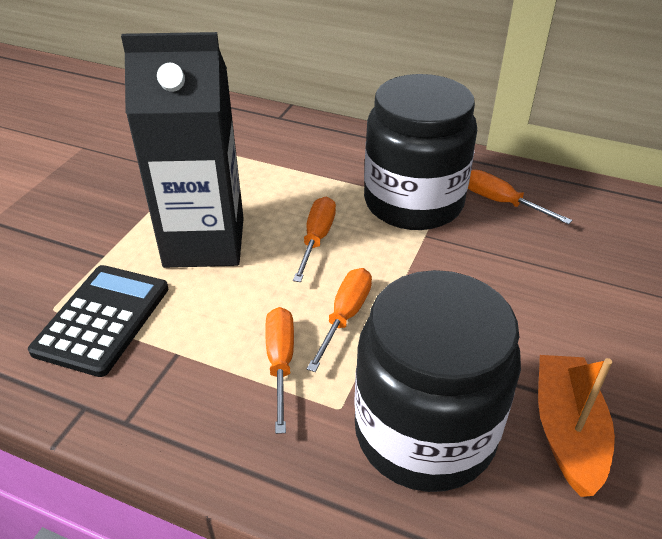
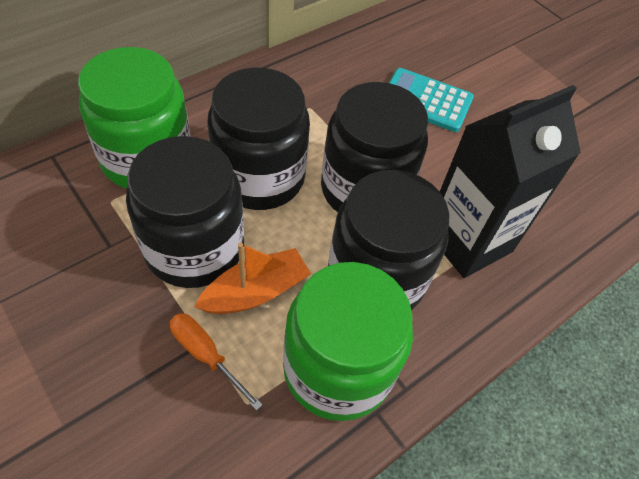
black calculator: [28,265,169,377] = 1 -> none = 0
black jar: [354,270,521,492] [364,74,477,230] = 2 -> [126,136,244,288] [207,67,310,210] [321,82,428,212] [328,170,449,310] = 4
green jar: none = 0 -> [78,47,191,188] [283,262,413,421] = 2
orange screwdriver: [265,307,294,434] [293,197,336,282] [307,268,372,372] [468,170,572,224] = 4 -> [170,313,263,411] = 1
turquoise calculator: none = 0 -> [389,68,474,132] = 1

